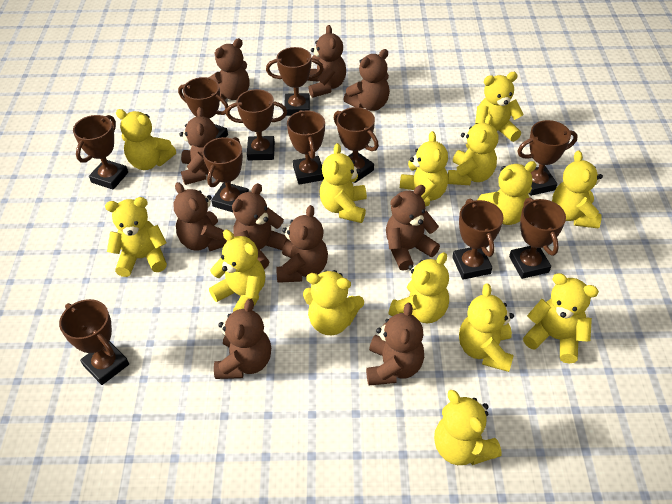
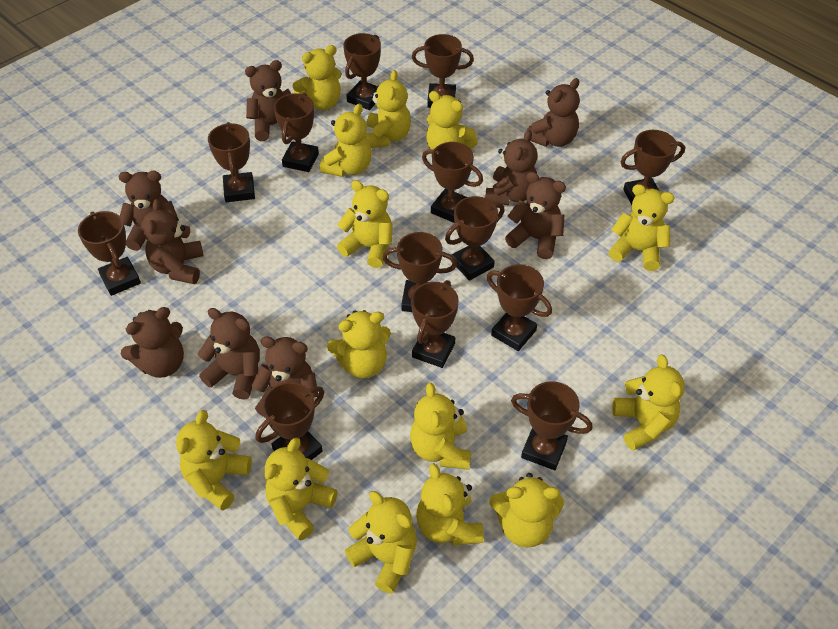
brown teddy bear: [173,182,227,251] [179,107,217,185] [208,38,250,100] [214,299,271,379] [232,183,290,269] [276,205,328,283] [307,25,346,98] [343,49,390,111] [366,303,424,386] [386,185,440,271] = 10 -> [119,171,179,251] [121,307,184,378] [141,199,204,284] [198,308,260,400] [245,60,291,141] [252,336,318,417] [485,130,538,205] [505,172,566,259] [527,78,580,147] = 9
brown trophy: [59,299,129,385] [73,115,128,190] [178,77,228,138] [202,137,249,212] [226,89,287,161] [266,47,324,116] [287,110,325,185] [334,107,379,183] [452,199,504,280] [509,198,566,279] [517,120,578,196] = 11 -> [78,211,141,296] [208,122,255,202] [256,382,324,460] [274,93,319,172] [343,33,381,110] [382,232,457,312] [411,280,459,368] [412,34,474,108] [422,142,483,223] [445,196,505,281] [487,264,552,351] [511,381,592,470] [620,130,685,205] = 13

